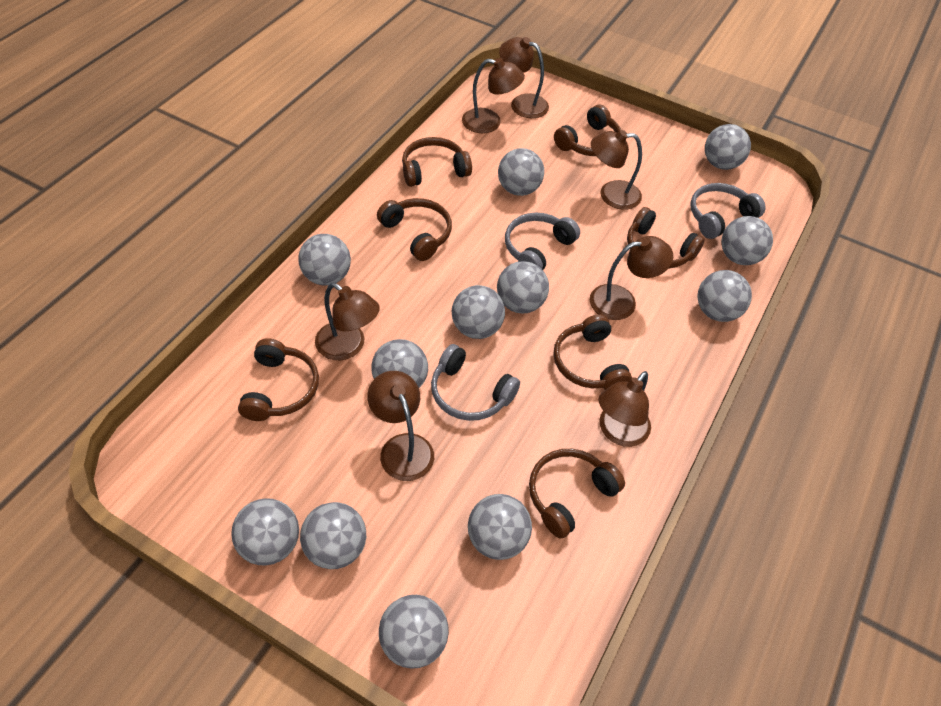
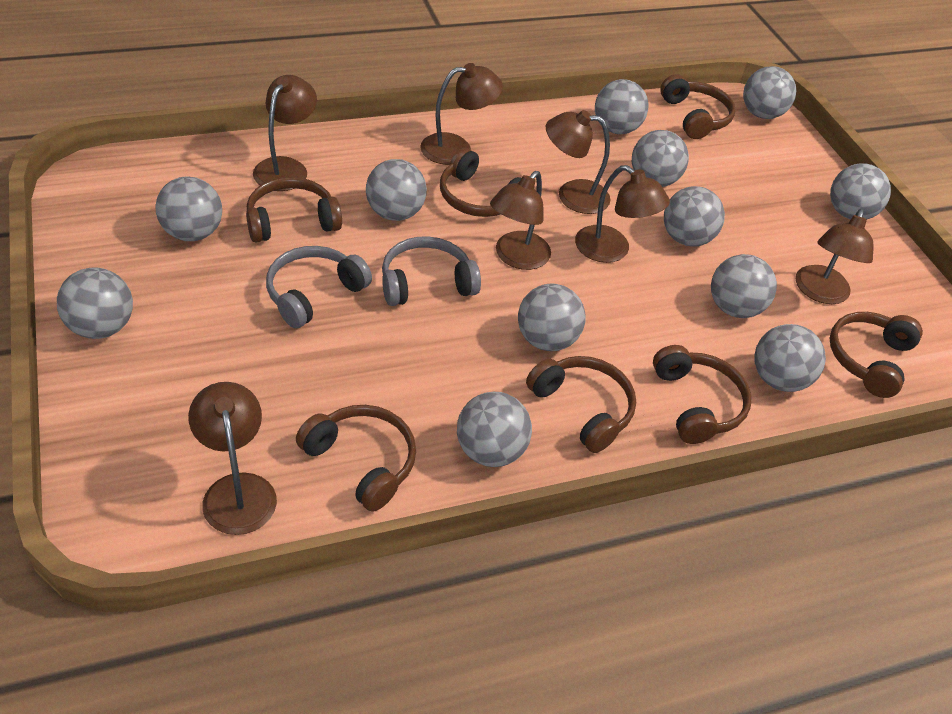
grey headphones: [431,344,520,421] [505,213,580,270] [690,183,766,239] = 3 -> [266,246,372,328] [382,236,481,306] = 2

